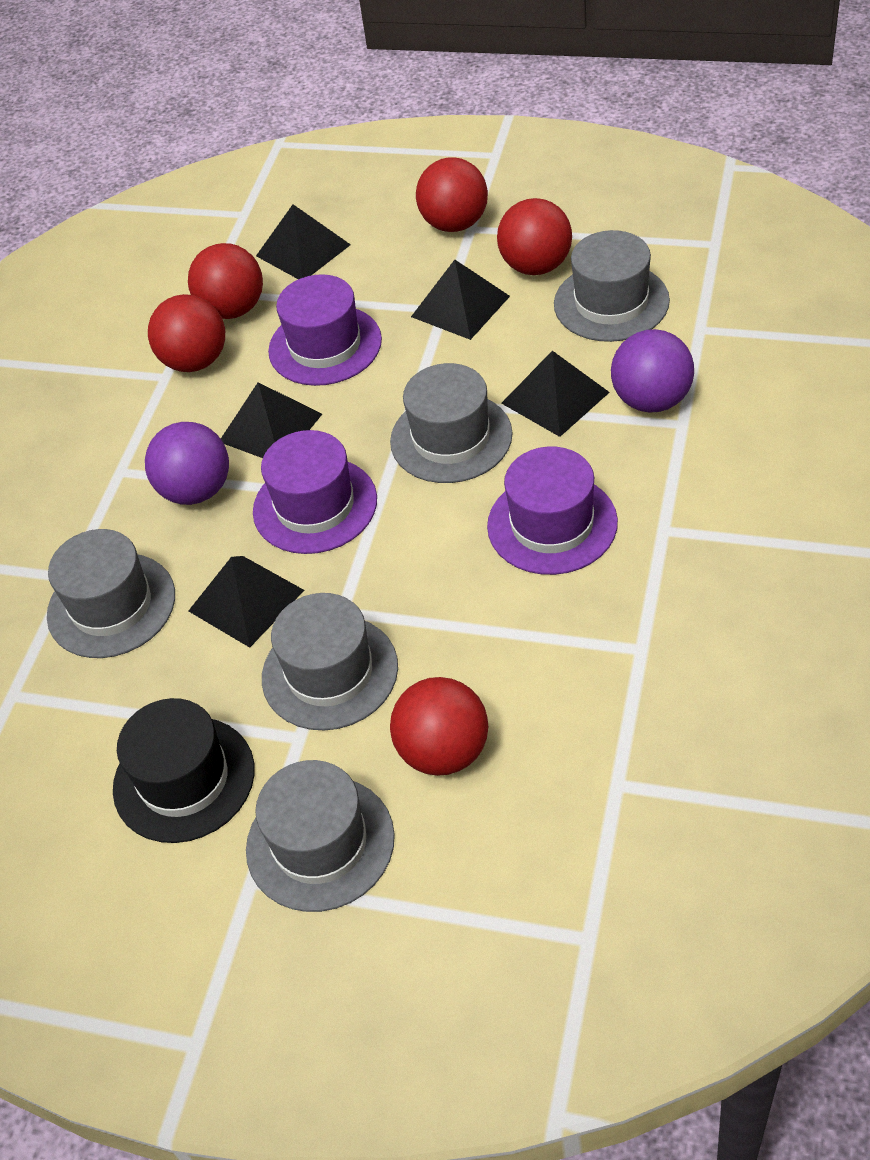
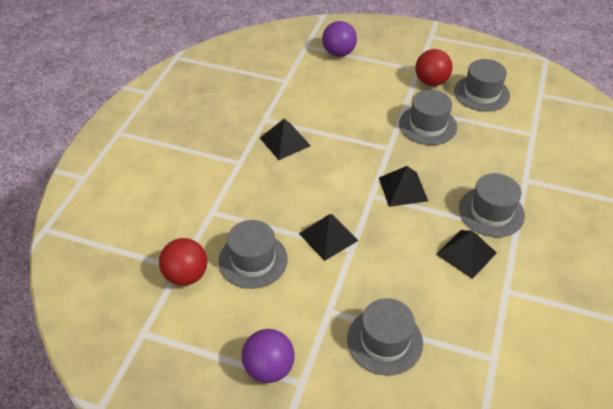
black hat: [113,698,255,843] = 1 -> none = 0
black pyramid: [189,556,304,648] [221,382,322,458] [256,204,351,279] [411,260,510,340] [501,351,610,437] = 5 -> [260,118,311,160] [299,214,358,261] [379,166,428,207] [436,230,497,279] = 4
purple hat: [253,430,377,554] [268,274,382,386] [487,447,618,575] = 3 -> none = 0
red ball: [148,294,225,372] [188,243,263,319] [390,677,488,776] [416,157,488,232] [497,198,572,275] = 5 -> [159,238,207,286] [415,49,453,86] = 2

